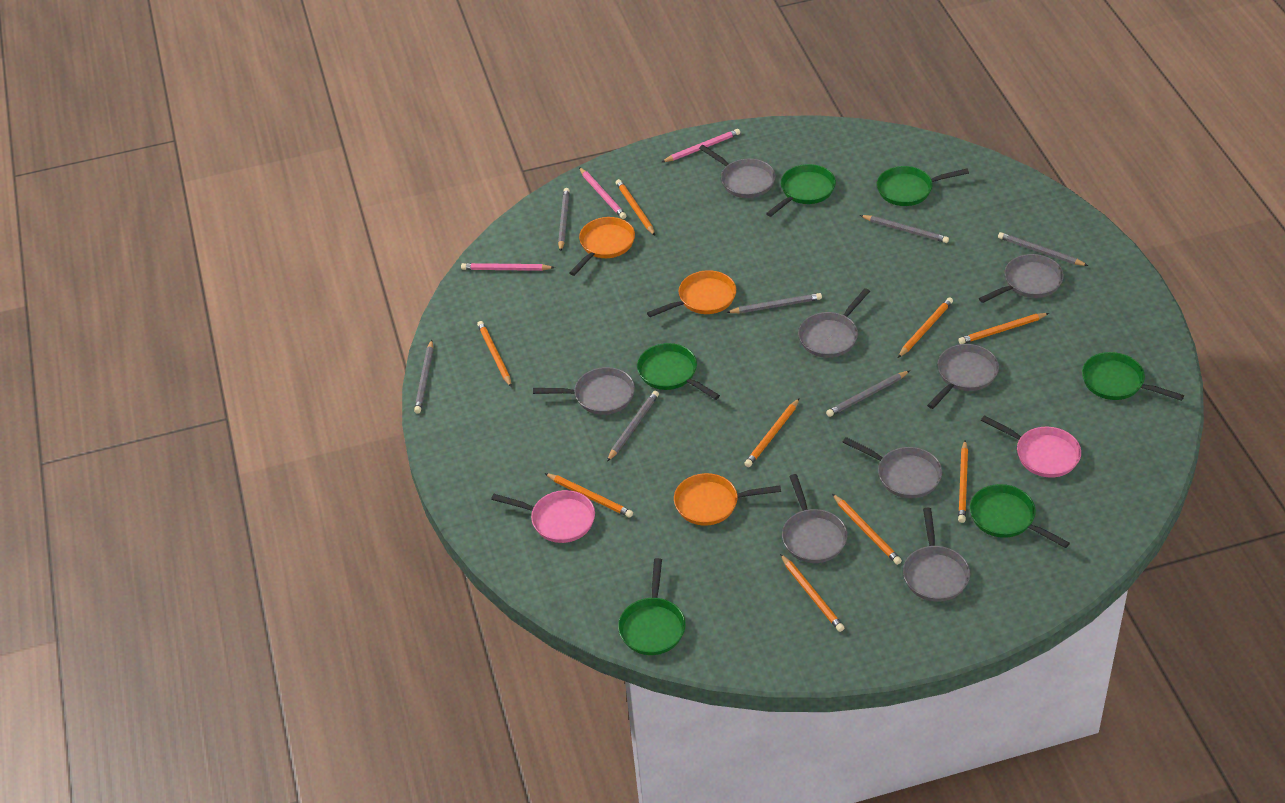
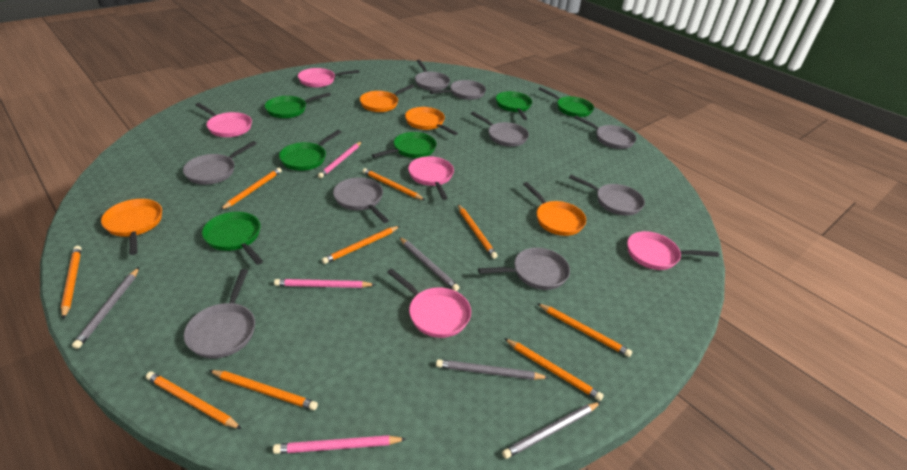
grey pan: [533,367,635,415] [699,145,775,198] [782,474,847,563] [798,288,870,358] [843,437,942,498] [903,508,970,602] [927,344,999,409] [979,254,1064,303] = 8 -> [183,141,257,185] [184,269,255,358] [333,177,389,223] [415,60,450,91] [430,80,486,100] [471,112,529,147] [478,248,570,290] [569,175,645,216] [574,116,636,149] = 9
grey pencil: [414,340,433,414] [558,188,570,252] [607,391,659,462] [726,293,822,313] [826,371,909,417] [860,215,949,243] [998,232,1088,266] = 7 -> [72,267,139,349] [399,237,460,291] [436,359,549,380] [502,402,601,459] = 4
orange pan: [569,217,635,276] [647,270,736,317] [674,473,781,526] = 3 -> [101,199,162,255] [360,84,415,112] [405,107,458,135] [523,182,586,236] = 4
pink pan: [491,490,595,543] [981,415,1081,478] = 2 -> [195,103,252,137] [298,68,359,88] [387,268,471,338] [408,156,454,200] [627,231,719,270] = 5

